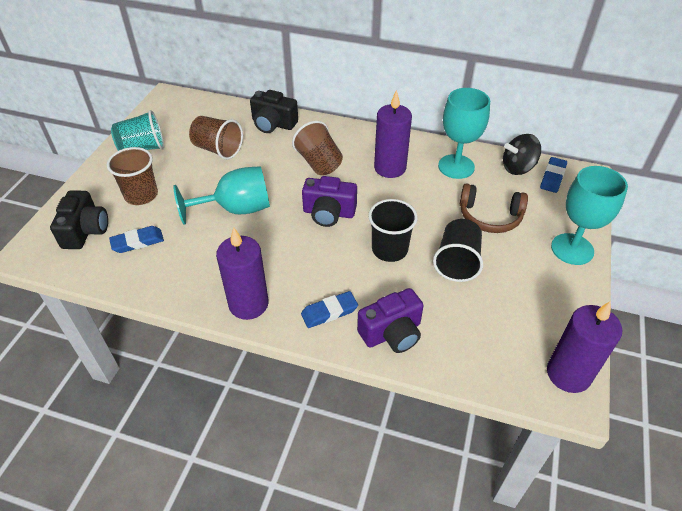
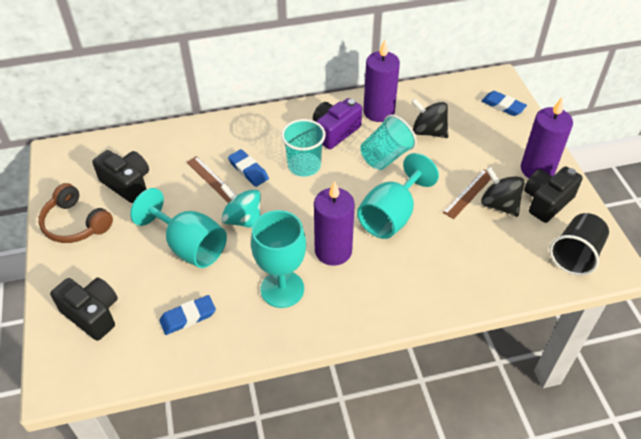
black camera: [50,190,108,249] [250,90,298,133] = 2 -> [50,277,118,341] [92,150,149,203] [524,166,583,223] = 3
black cup: [368,199,418,262] [433,219,483,282] = 2 -> [549,213,609,276] = 1
black spinning top: [503,134,541,175] = 1 -> [412,98,448,138] [481,167,525,217] = 2
brown cup: [107,147,158,205] [189,116,243,160] [292,121,343,175] = 3 -> none = 0
brown ruler: none = 0 -> [187,156,237,203] [443,169,491,219] = 2
purple camera: [302,176,357,227] [357,288,424,353] = 2 -> [313,98,362,149] = 1
turquoise cup: [111,110,164,151] = 1 -> [281,119,326,177] [360,114,417,170] = 2
turquoise spinning top: none = 0 -> [221,184,261,228] = 1

